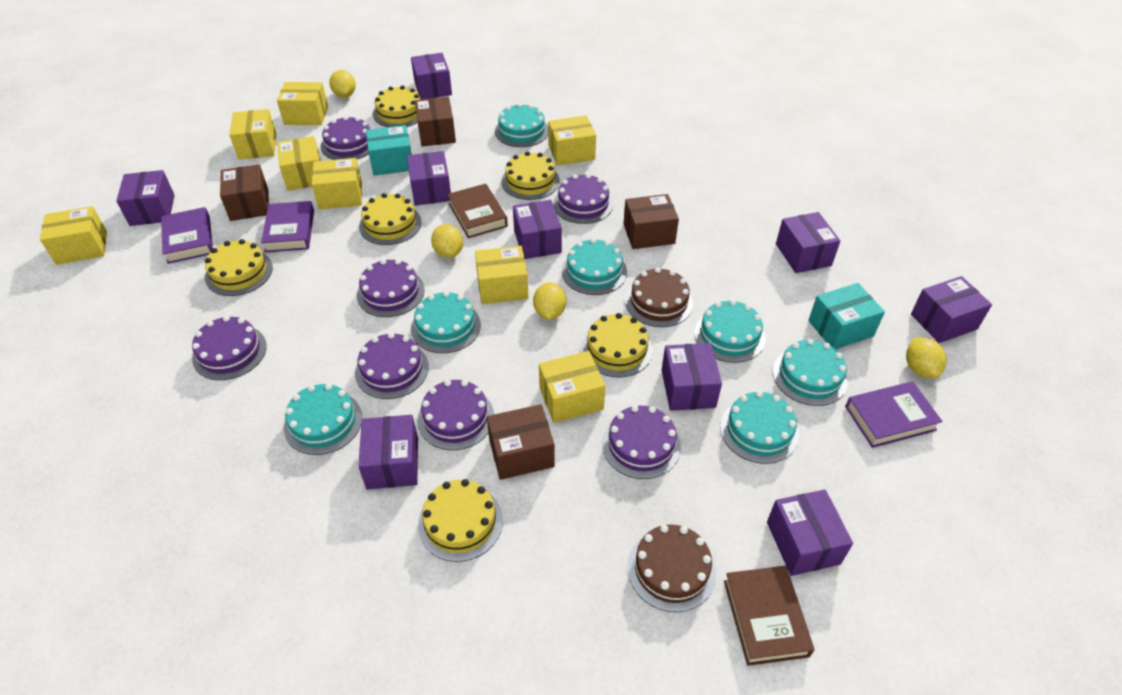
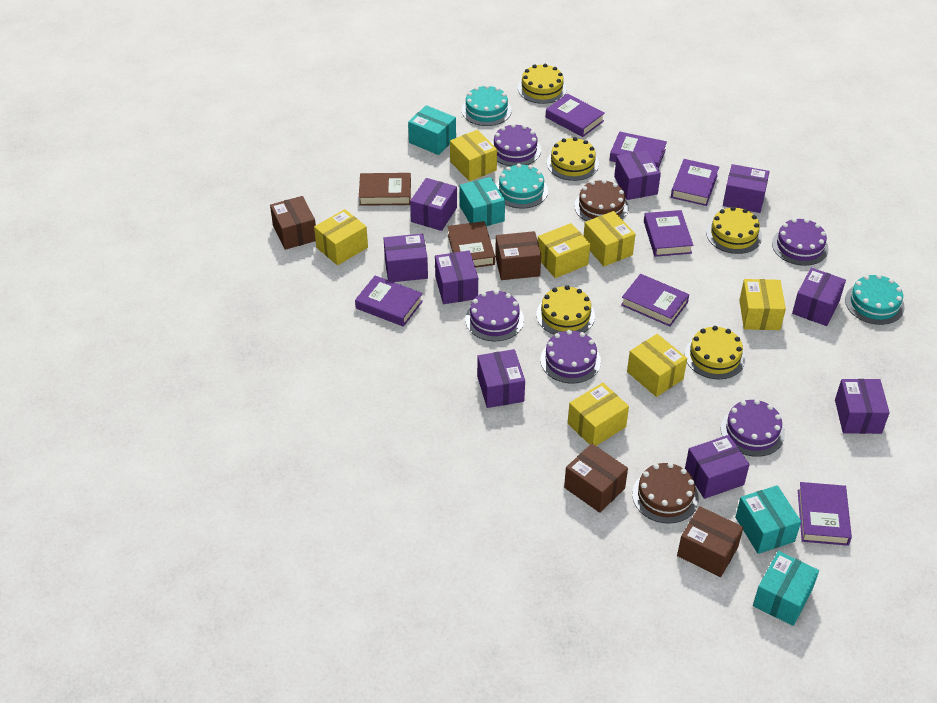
purple book: [161,207,213,264] [261,201,314,253] [845,381,943,448] = 3 -> [355,275,423,327] [546,94,605,137] [610,131,667,169] [621,274,689,327] [644,210,693,257] [671,159,719,206] [798,482,852,546] = 7
purple cake: [192,316,267,380] [321,116,370,160] [355,333,429,399] [357,259,425,317] [417,380,494,450] [553,174,613,224] [602,405,681,479] = 7 -> [465,290,524,341] [491,124,541,166] [540,330,601,383] [721,399,785,457] [772,218,829,266] = 5
turquoise box: [366,125,412,176] [808,283,885,349] = 2 -> [408,105,456,155] [459,177,505,226] [735,485,801,554] [753,551,819,626] = 4
turquoise cake: [284,383,362,455] [411,291,481,353] [495,103,549,147] [562,238,627,295] [694,300,765,363] [720,391,799,464] [773,339,848,406] = 7 -> [462,85,512,126] [496,164,548,209] [845,274,905,325] = 3
yellow box: [40,206,107,265] [229,109,276,160] [277,82,328,125] [277,136,321,191] [312,158,362,210] [475,246,528,304] [539,351,605,423] [548,115,596,166] = 8 -> [314,209,368,265] [450,130,497,181] [538,223,590,278] [568,383,629,446] [584,211,635,266] [627,334,687,397] [739,279,786,330] = 7
yellow cake: [205,239,273,296] [359,193,422,245] [373,85,420,127] [418,479,503,562] [501,151,560,200] [581,313,653,377] = 6 -> [518,64,567,104] [536,285,595,335] [547,137,599,181] [685,326,746,379] [706,206,762,254] = 5
yellow lemon: [329,70,356,98] [431,224,463,258] [533,282,567,320] [906,338,947,378] = 4 -> none = 0

